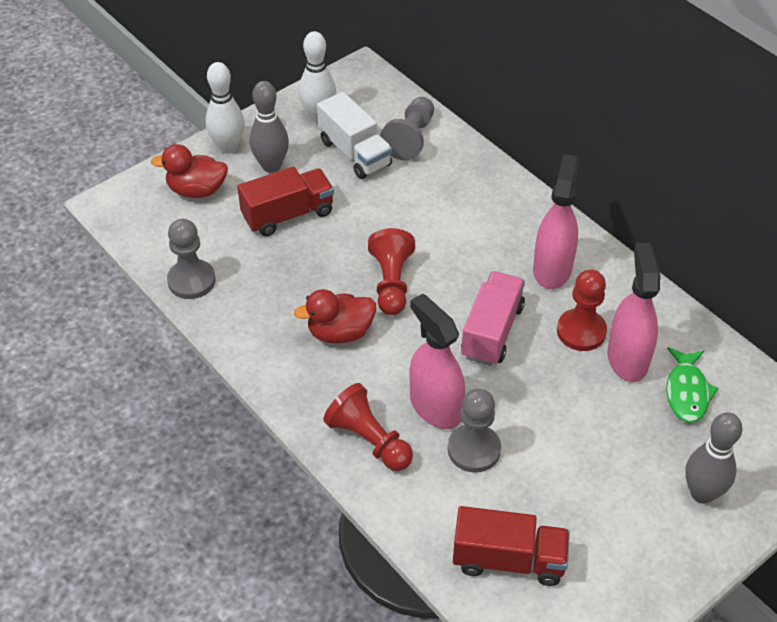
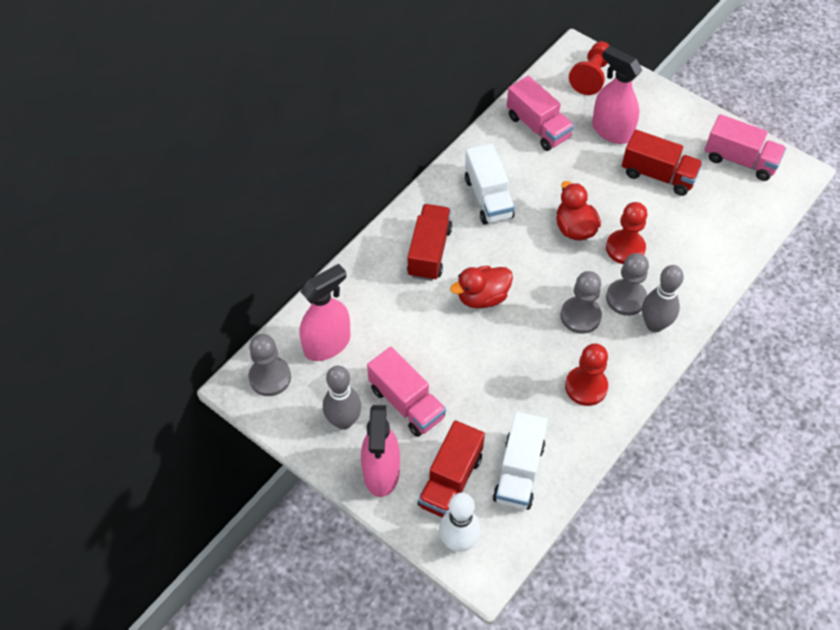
green fish: [666,347,718,423] = 1 -> none = 0
pink truck: [461,271,525,366] = 1 -> [367,347,446,437] [507,76,574,151] [705,114,786,181] = 3
red truck: [237,166,334,237] [453,506,570,586] = 2 -> [407,204,452,281] [418,420,485,518] [622,130,703,196] = 3
white bowling pin: [206,62,244,154] [299,31,336,123] = 2 -> [439,492,480,552] = 1
white truck: [317,92,392,179] = 1 -> [465,143,515,225] [493,412,548,510] = 2

